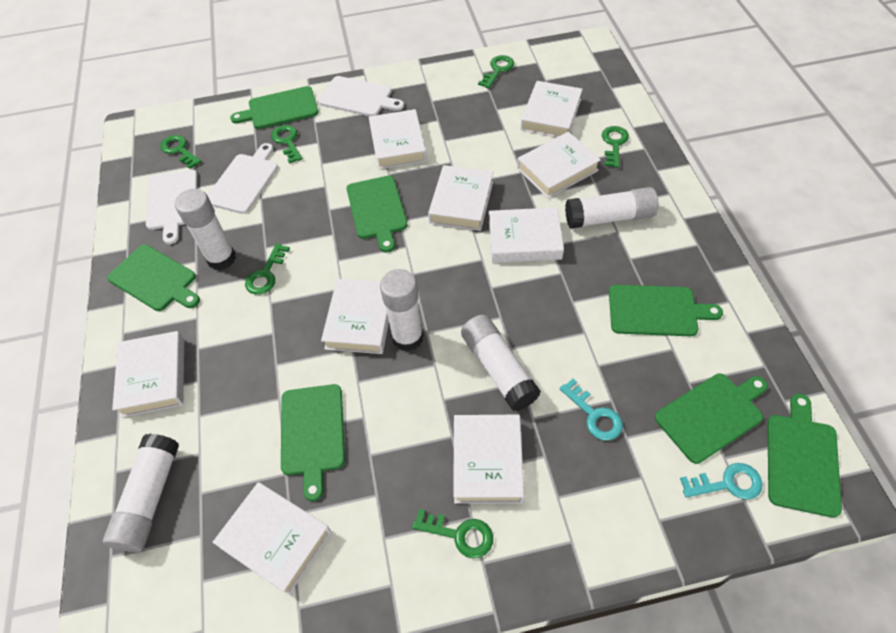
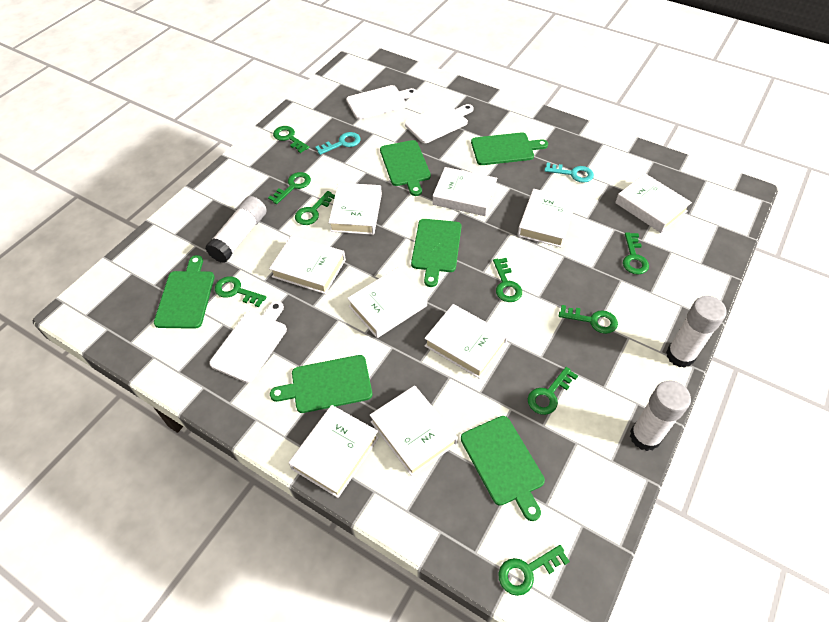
green cutting board: [107,245,200,311] [230,86,319,129] [281,384,345,501] [346,176,408,253] [609,285,723,336] [655,373,768,464] [767,394,842,518] = 7 -> [154,255,214,329] [270,355,372,413] [380,140,431,196] [411,219,461,287] [461,416,545,521] [471,132,548,165] = 6
green key: [160,135,202,169] [245,243,290,295] [271,125,303,164] [412,509,493,558] [478,55,514,88] [602,126,629,167] = 6 -> [215,276,266,307] [268,172,311,204] [273,126,309,153] [295,191,335,225] [493,258,522,302] [498,545,570,596] [528,367,578,415] [559,305,618,334] [623,232,649,275] = 9
white glue stick: [103,434,179,552] [175,189,236,270] [380,269,424,351] [461,315,541,411] [565,187,659,229] = 5 -> [205,196,267,263] [630,381,691,451] [666,296,727,368] = 3

